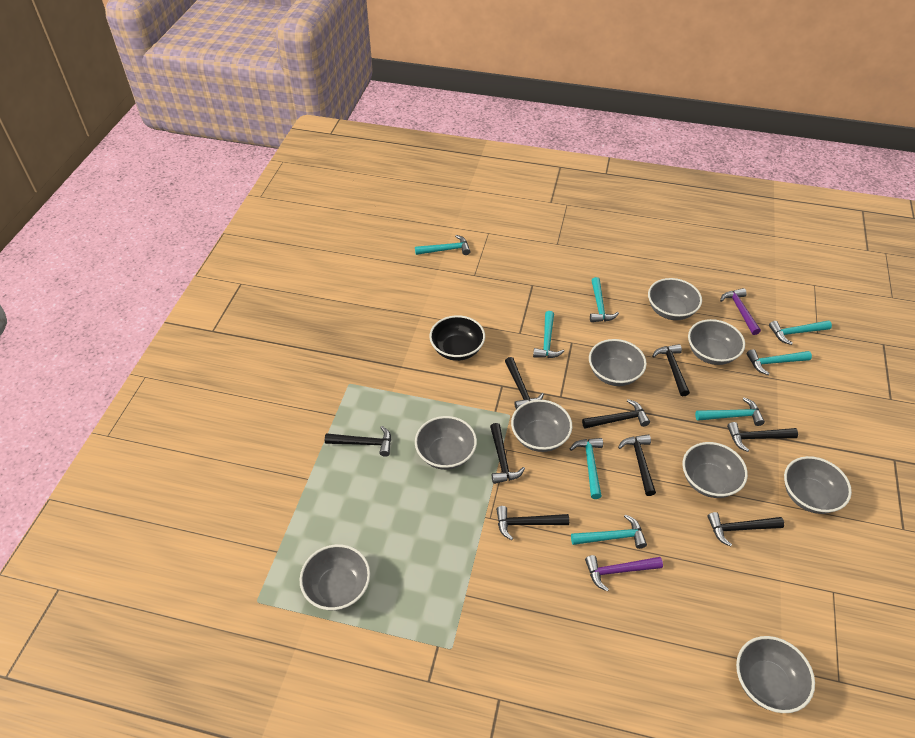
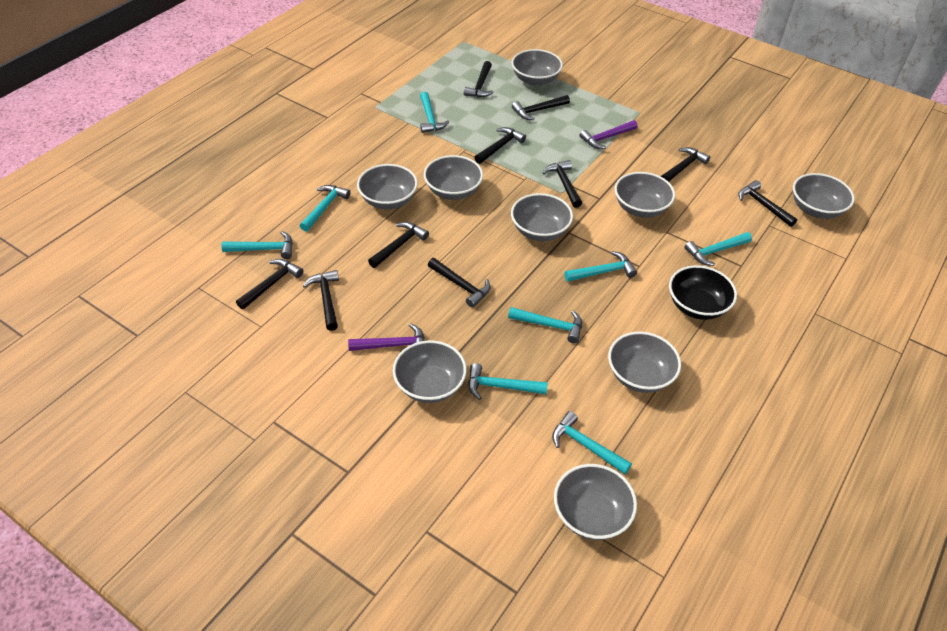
black hammer: [325,426,391,457] [490,423,525,484] [496,506,569,540] [505,357,544,409] [582,399,650,429] [618,434,656,496] [652,344,690,396] [707,512,784,547] [727,422,798,452] = 9 -> [236,259,303,309] [303,270,339,331] [368,222,429,268] [428,258,490,308] [464,61,494,97] [474,127,526,164] [512,95,570,120] [543,160,582,208] [661,147,710,182] [738,180,797,227] = 10

